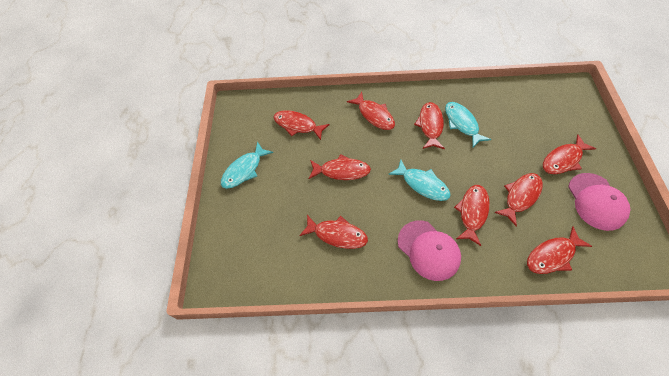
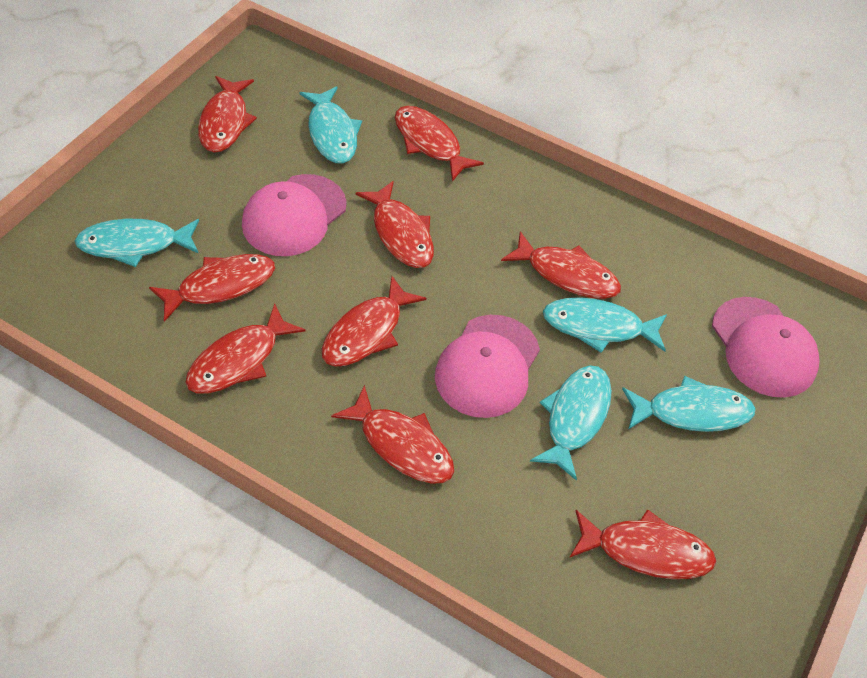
pink cap: [398,220,461,281] [568,173,630,231] = 2 -> [242,174,347,256] [435,315,540,418] [712,297,820,398] = 3
turquoise fish: [221,142,273,189] [388,160,451,201] [445,102,491,147] = 3 -> [75,219,199,267] [299,86,362,164] [530,365,612,481] [543,297,667,353] [622,376,756,432] = 5

